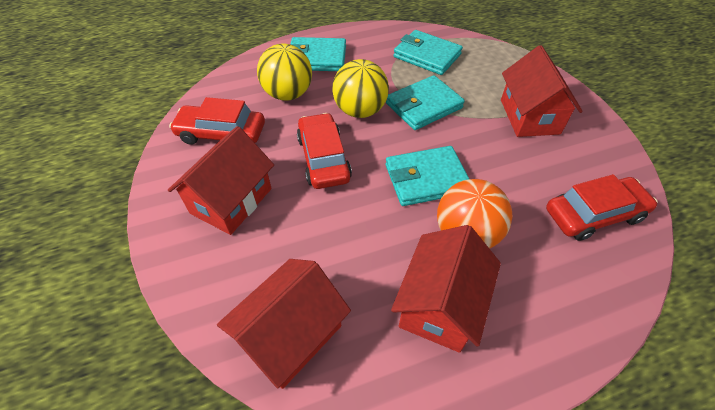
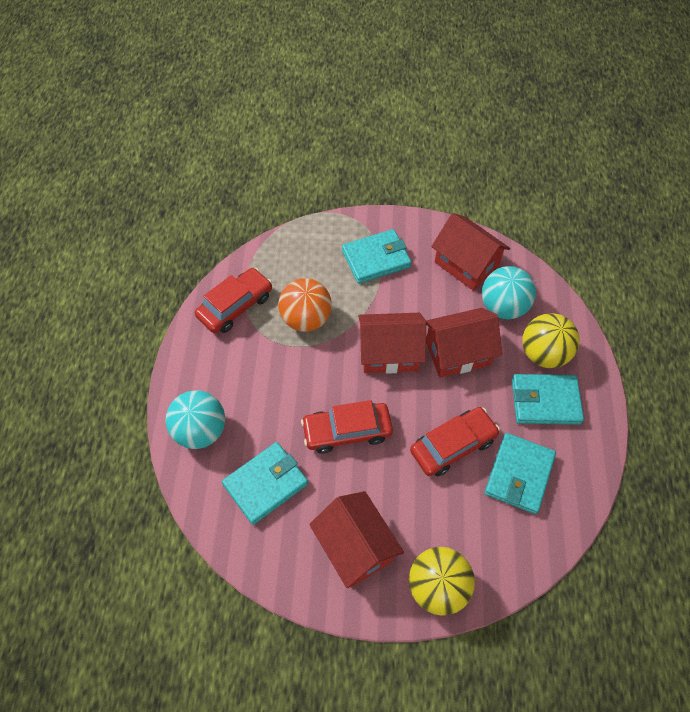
turquoise ball: none = 0 -> [165,390,225,449] [482,266,536,319] = 2

